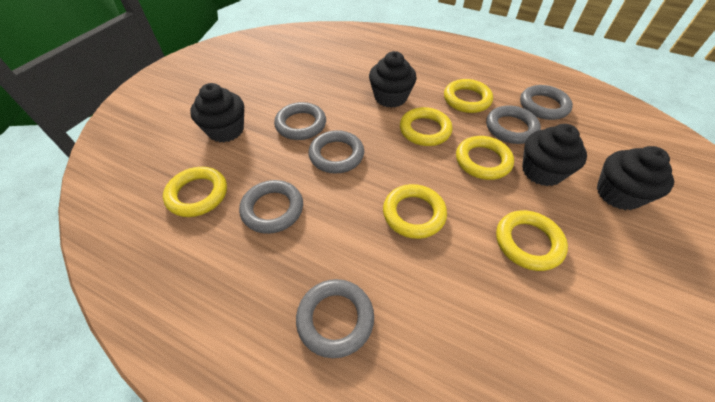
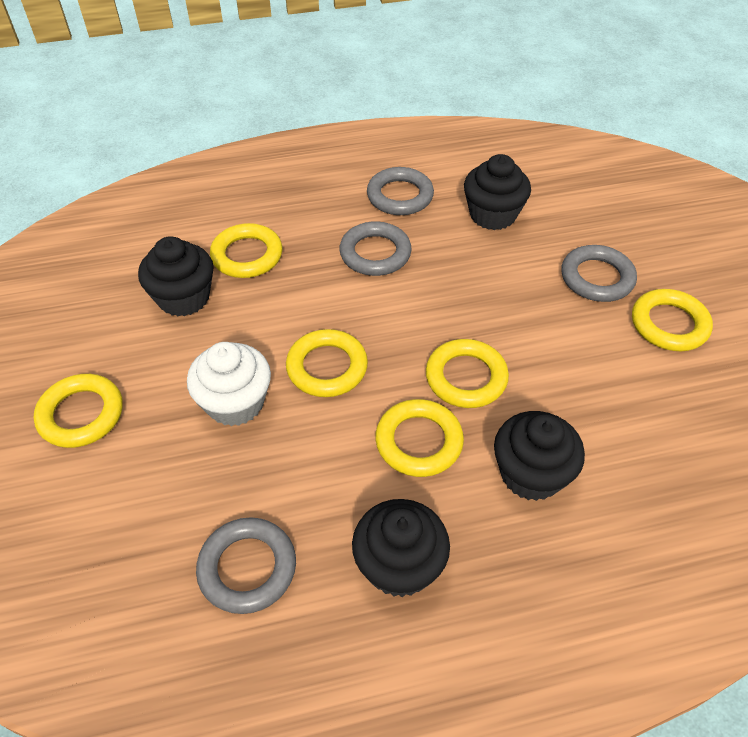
grey ring: [239,180,303,234] [274,102,326,140] [296,279,374,358] [308,130,364,174] [486,105,541,144] [520,85,573,120] = 6 -> [196,517,296,614] [339,221,412,276] [367,167,434,215] [562,245,637,302] = 4
white cupcake: none = 0 -> [187,342,271,426] = 1

